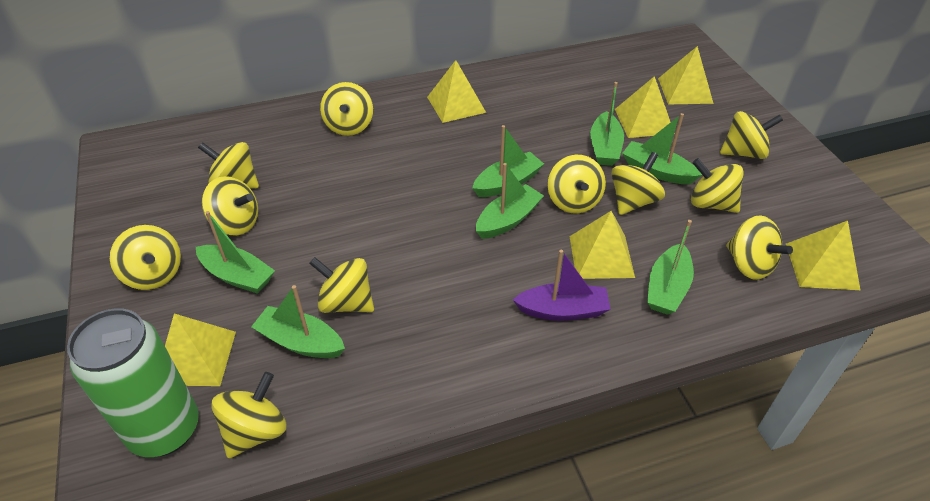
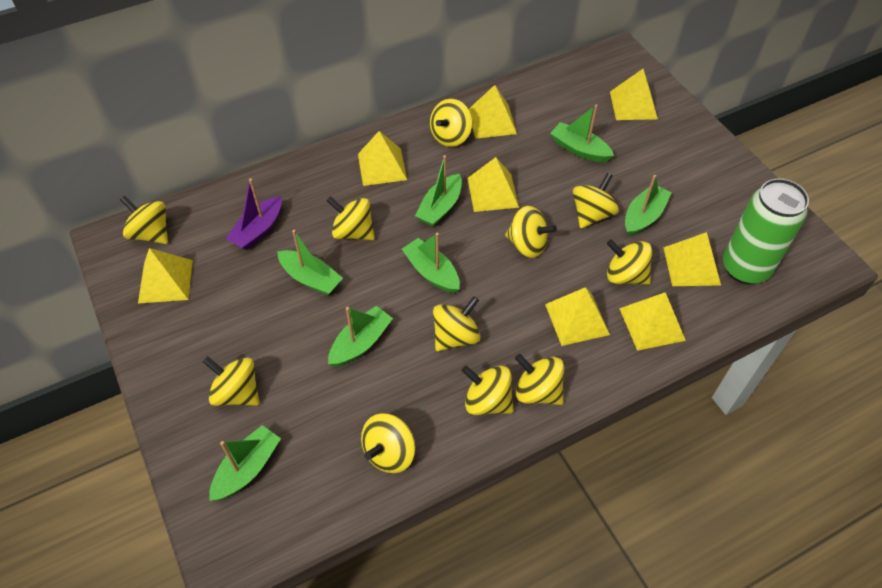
yellow pyramid: [165,313,236,386] [427,60,486,123] [569,211,635,279] [615,76,675,138] [658,46,714,104] [786,221,860,290] = 6 -> [138,248,193,304] [358,131,407,186] [467,157,519,212] [469,85,517,139] [545,287,610,346] [610,69,658,120] [619,292,686,351] [663,232,721,286] = 8

